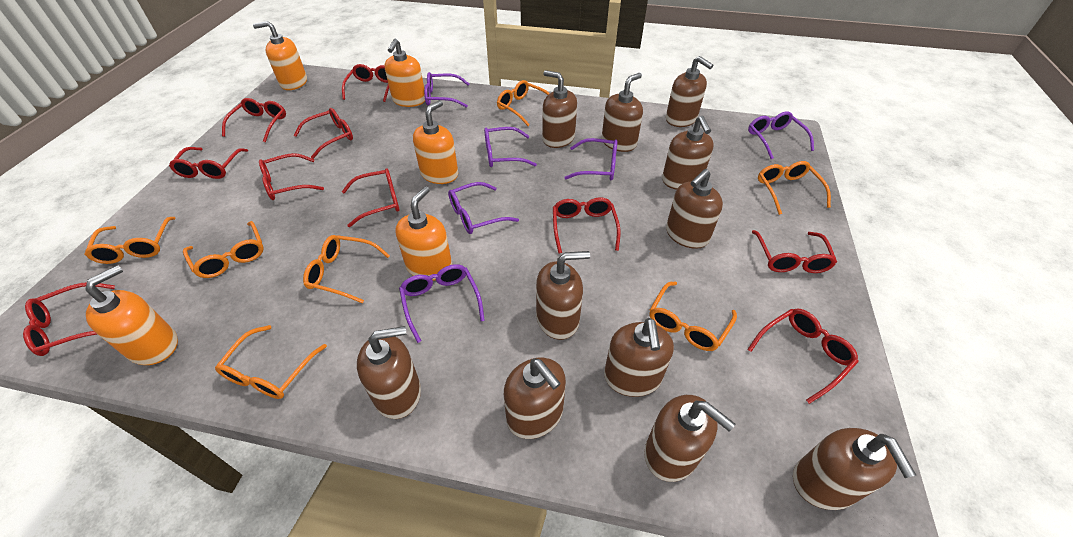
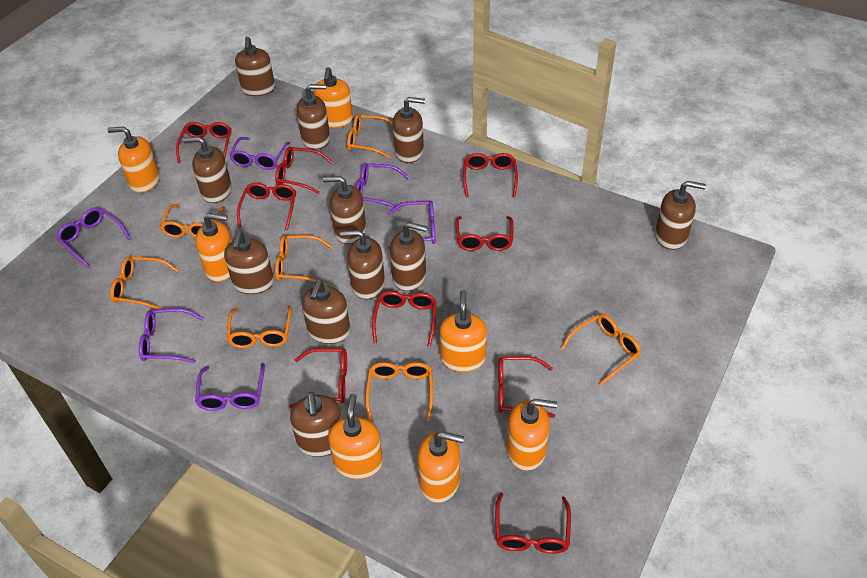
orange soap dispenser: [85,265,178,365] [253,21,307,90] [385,39,425,107] [395,186,452,281] [413,100,458,184] = 5 -> [108,126,160,193] [195,213,232,282] [314,67,353,128] [328,394,383,479] [417,431,464,503] [440,290,487,372] [507,399,557,471] = 7
red glasses: [23,282,115,356] [169,147,248,179] [222,98,286,143] [259,153,324,200] [293,108,353,159] [342,64,389,102] [342,168,400,227] [553,197,621,254] [747,308,859,404] [752,230,837,273] = 10 -> [176,122,231,163] [237,183,296,230] [275,147,333,194] [289,348,347,408] [372,291,437,347] [456,216,514,251] [463,153,518,197] [495,493,571,554] [498,356,555,418] = 9

